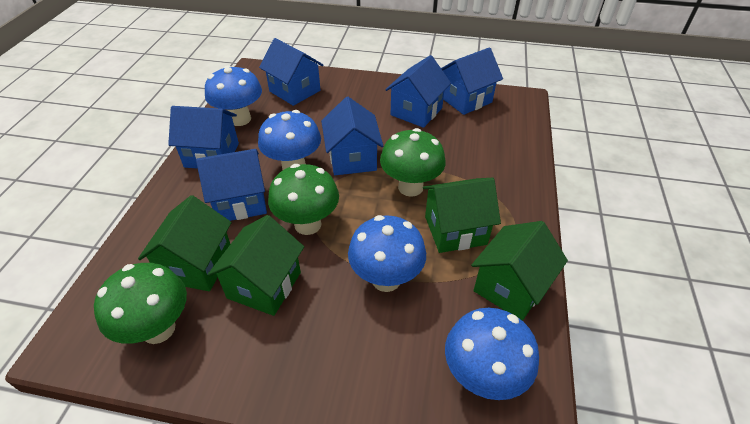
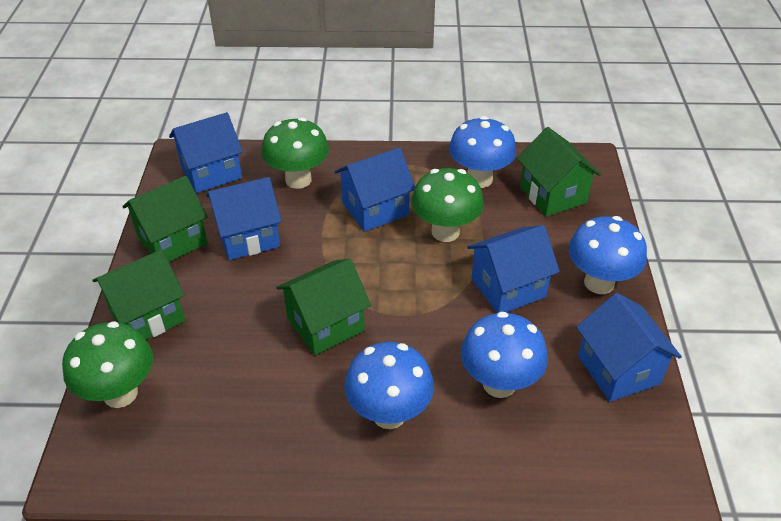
blue house: [168,106,239,169] [196,149,267,221] [259,38,323,106] [321,97,383,175] [385,55,451,128] [441,47,503,115] = 6 -> [169,112,243,193] [206,177,282,260] [334,147,415,232] [467,225,560,313] [576,293,682,402] = 5

